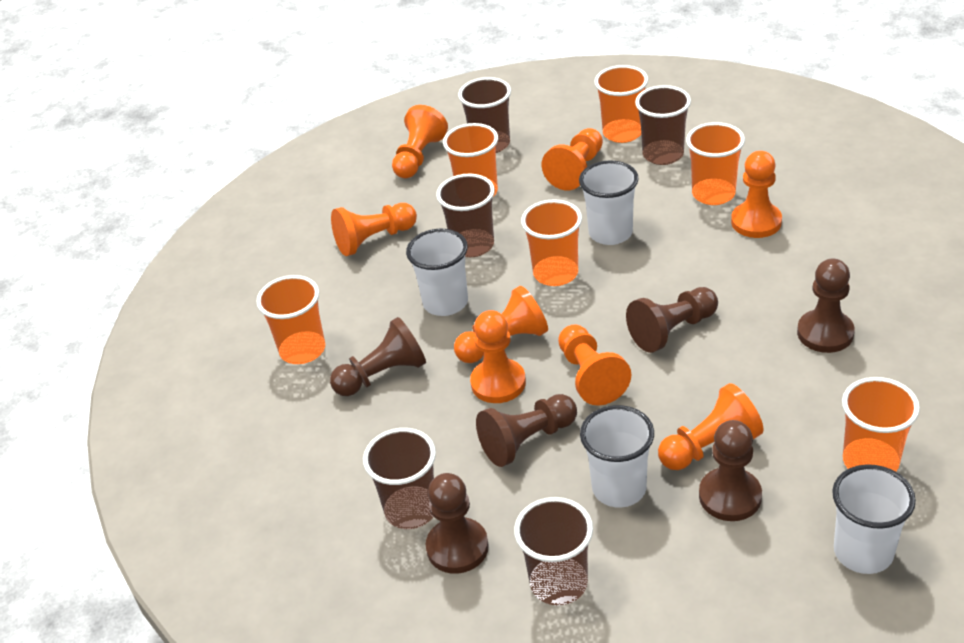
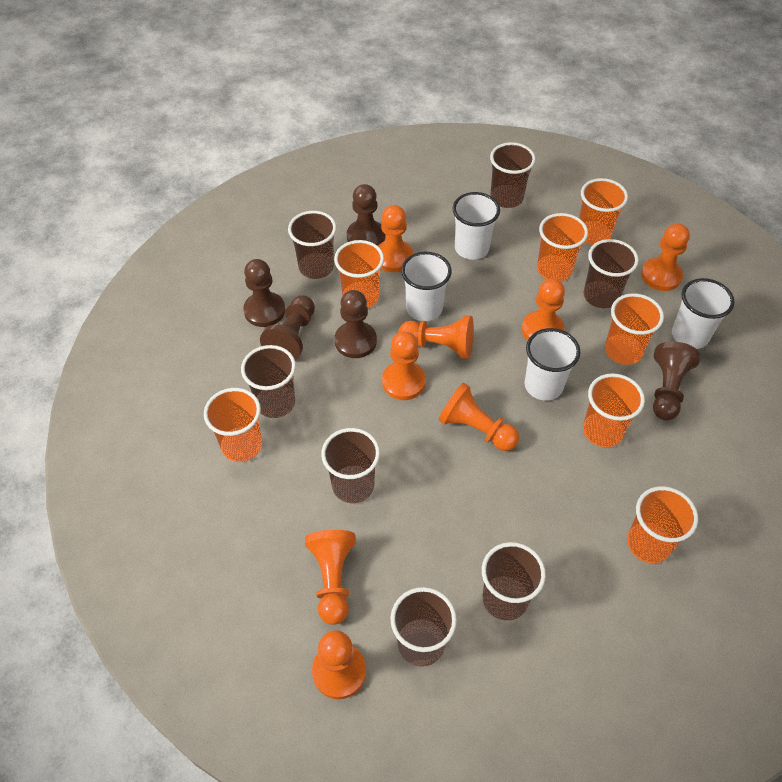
brown cup: [363,428,436,529] [436,174,495,257] [458,77,511,153] [514,497,593,605] [635,85,691,165] = 5 -> [241,345,296,418] [288,211,337,279] [321,428,380,503] [390,587,457,667] [482,542,546,621] [490,142,536,208] [584,239,639,308] = 7
brown pawn: [330,317,426,396] [426,473,489,574] [476,394,577,467] [626,287,718,353] [699,420,762,521] [797,259,855,353] = 6 -> [243,259,285,327] [260,295,315,360] [334,290,377,358] [347,184,385,246] [653,341,700,420] = 5
orange cup: [256,275,325,364] [443,123,498,196] [521,199,582,286] [594,65,648,143] [686,122,745,205] [842,377,920,472] = 6 -> [204,388,262,462] [334,240,384,308] [537,213,588,281] [579,178,628,245] [583,373,645,447] [605,293,664,365] [627,486,698,563] = 7

